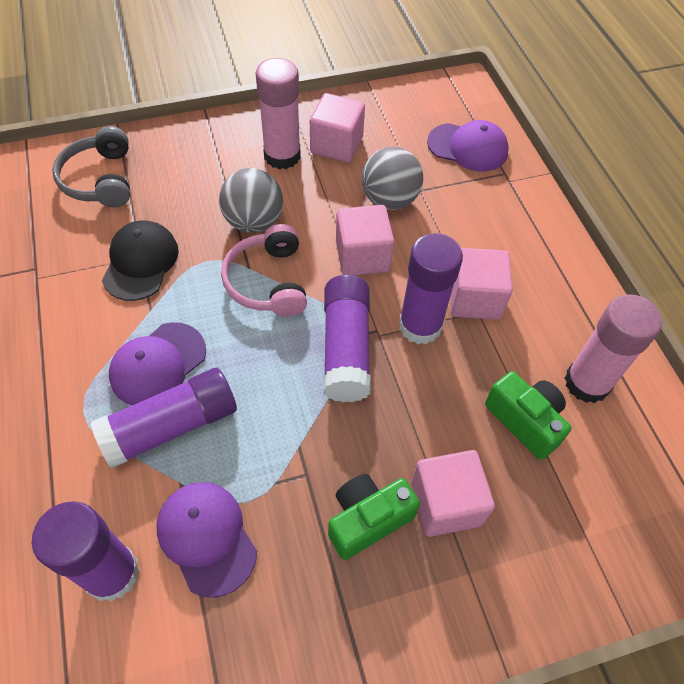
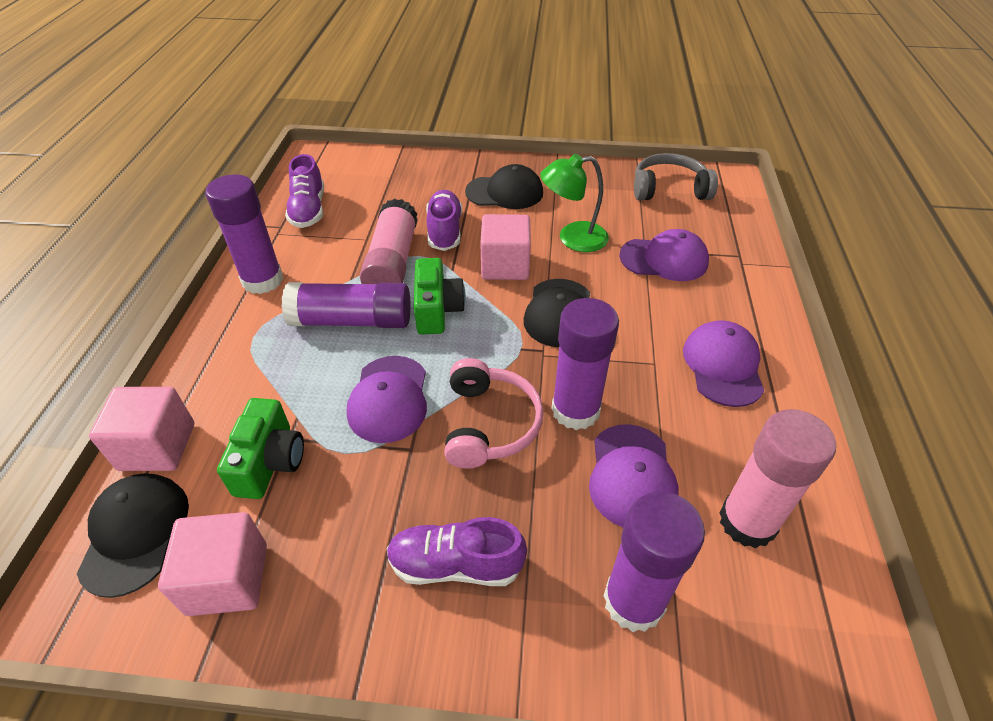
black cap: [102,220,179,301] = 1 -> [77,473,189,598] [465,164,543,209] [524,279,590,347] = 3
green lamp: none = 0 -> [540,154,609,252] = 1
grey ball: [219,168,283,233] [362,147,423,210] = 2 -> none = 0
pink cube: [310,93,365,163] [336,205,394,275] [411,450,495,537] [450,248,513,320] = 4 -> [89,387,194,471] [158,512,267,616] [480,214,531,280] = 3
purple cap: [109,322,206,405] [156,482,257,598] [427,120,509,172] = 3 -> [347,356,427,443] [589,424,679,527] [619,229,709,281] [683,320,764,407] = 4
purple shoe: none = 0 -> [285,154,324,228] [387,517,527,586] [426,190,462,251] = 3

